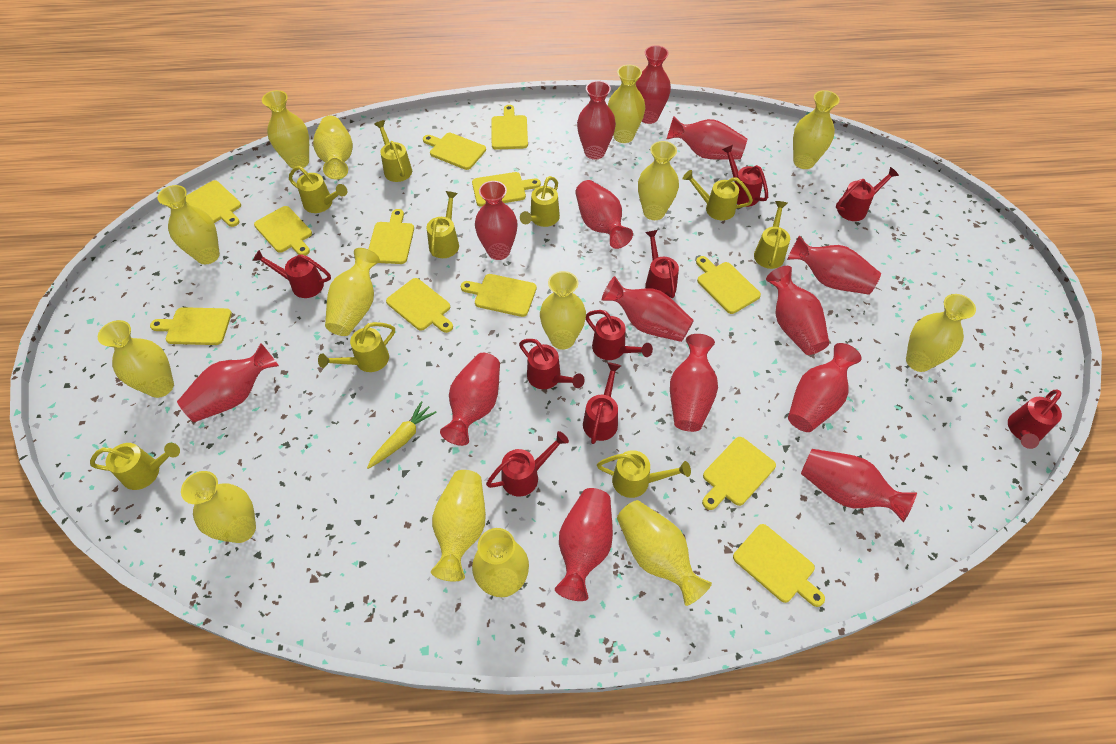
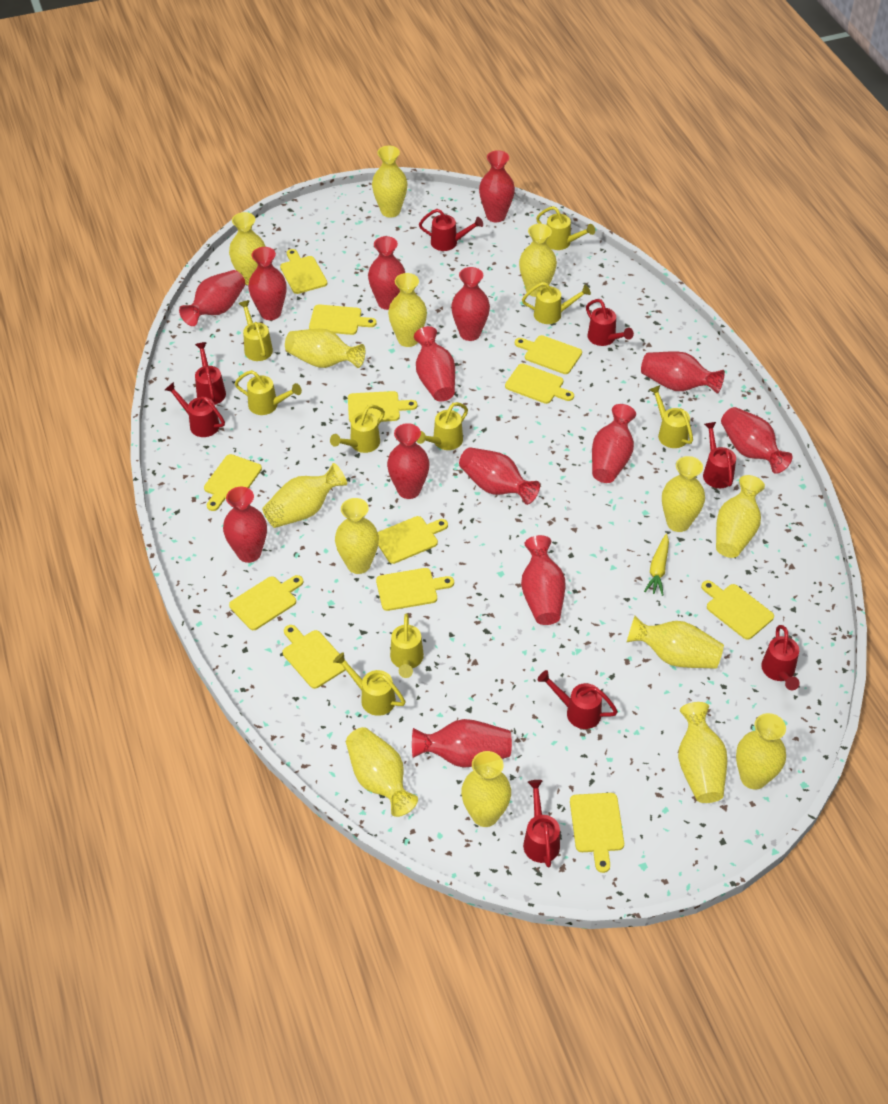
red watering can: [252,250,331,298] [486,431,569,497] [519,339,585,389] [583,362,621,444] [586,310,653,360] [645,230,679,298] [722,145,768,207] [836,167,899,221] [1008,390,1062,449] = 9 -> [165,382,225,437] [195,342,226,405] [419,209,483,251] [523,780,560,867] [538,670,618,729] [586,299,634,346] [703,422,736,488] [761,625,800,690] = 8

